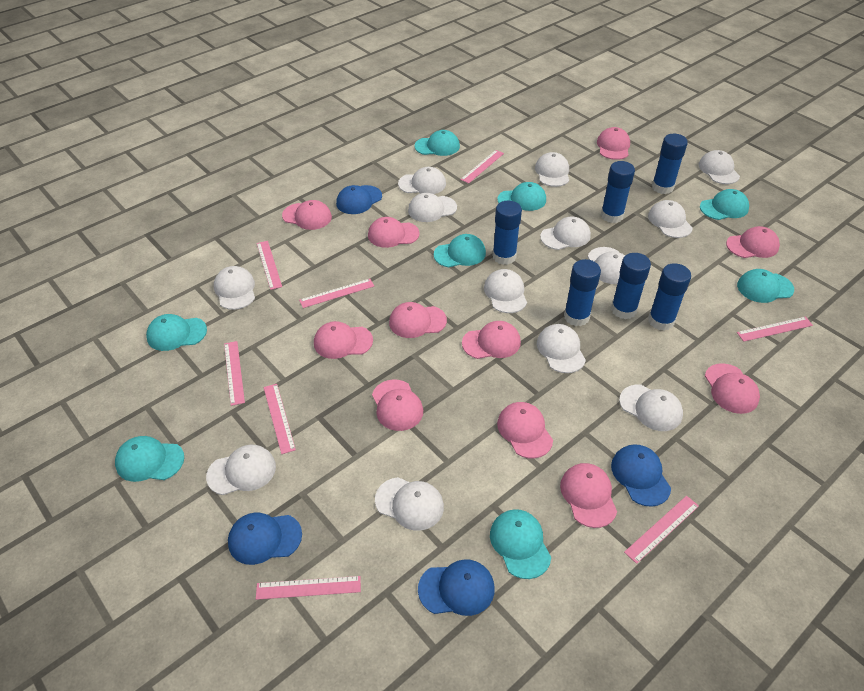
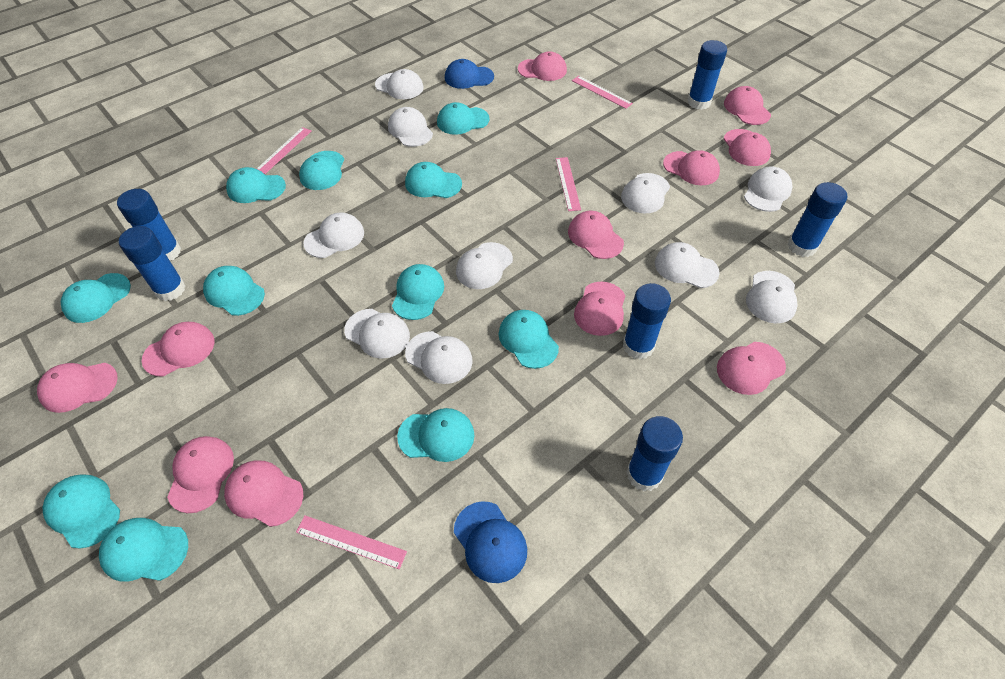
blue cap: [228,513,302,565] [336,185,382,214] [418,559,495,616] [611,444,671,507] = 4 -> [445,59,494,89] [454,501,527,583] = 2
pink ruler: [224,341,245,406] [256,576,361,600] [257,241,282,290] [264,384,296,454] [299,279,374,308] [460,150,504,183] [624,496,699,564] [737,317,813,342] = 8 -> [257,127,311,174] [296,515,407,569] [556,157,581,211] [572,76,633,109] = 4
turquoise cap: [115,436,184,482] [146,314,207,351] [414,130,460,156] [434,234,486,267] [490,509,551,579] [497,182,546,211] [700,189,749,220] [737,269,794,303] = 8 -> [43,475,120,549] [61,273,131,323] [99,518,188,582] [203,266,265,316] [226,167,286,203] [299,151,344,190] [392,264,444,320] [397,408,475,462] [405,162,462,198] [437,102,490,135] [499,310,559,369] = 11
white cap: [206,445,276,495] [214,266,255,310] [375,477,444,531] [398,167,446,194] [408,193,457,222] [484,269,527,313] [535,152,569,187] [537,324,586,373] [540,217,591,250] [588,247,625,284] [619,385,683,431] [648,200,693,238] [699,150,740,184] = 13 -> [303,213,364,258] [344,309,410,359] [375,69,424,99] [388,107,433,147] [405,331,473,384] [456,242,513,289] [621,173,670,213] [655,242,720,288] [744,166,793,212] [746,271,798,323] = 10

